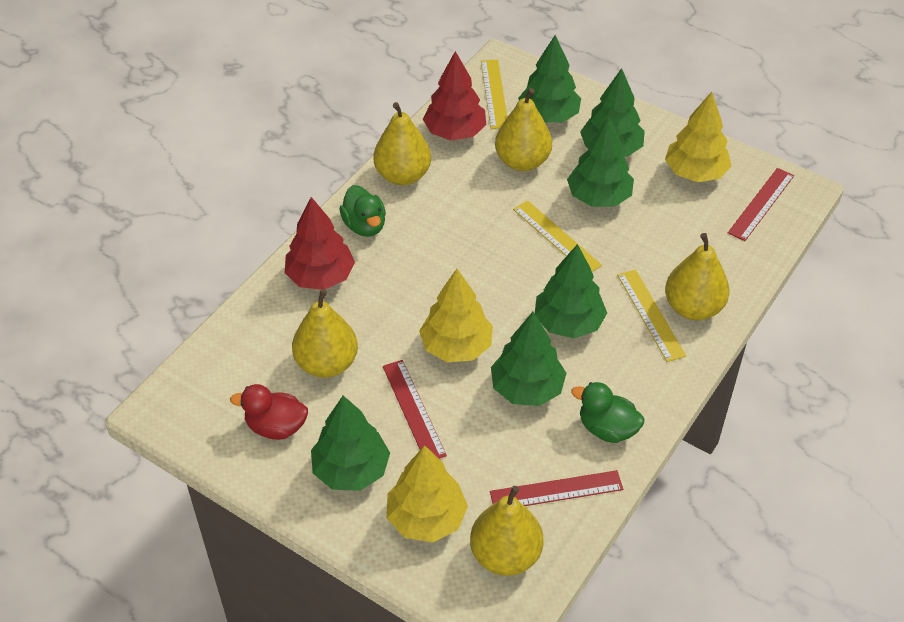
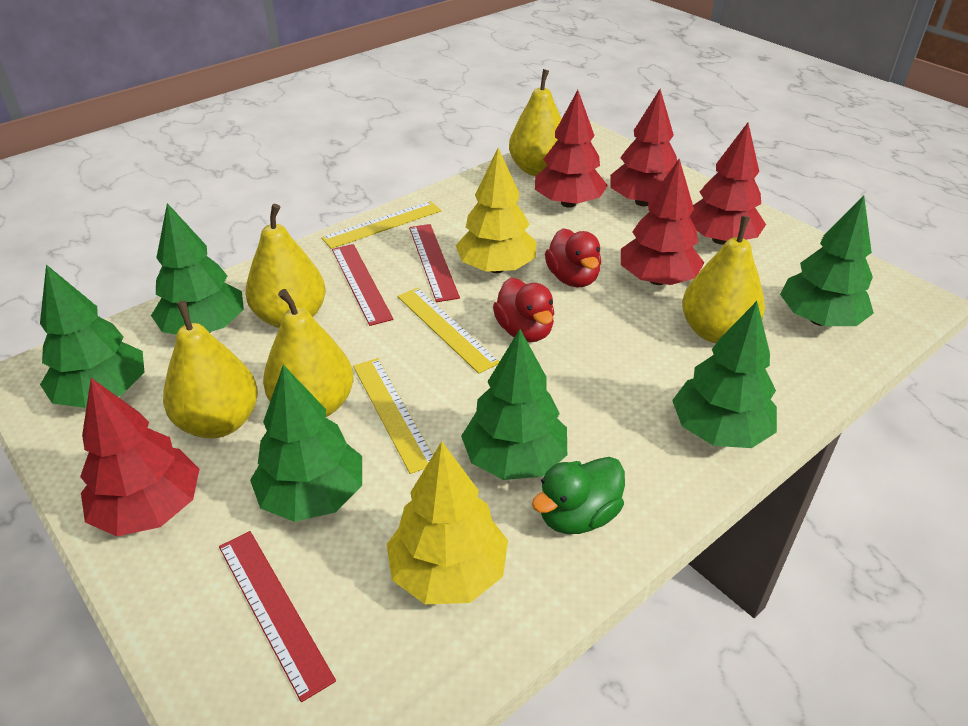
green duck: [339,185,386,237] [571,382,645,443] = 2 -> [532,457,625,534] = 1
red duck: [230,384,308,440] = 1 -> [493,278,554,342] [545,228,601,287] = 2
red tree: [285,197,355,289] [423,51,486,140] = 2 -> [80,378,200,536] [535,90,608,208] [610,89,677,206] [621,159,704,285] [690,123,766,244] = 5
yellow tree: [387,445,468,542] [419,269,493,362] [665,92,731,182] = 3 -> [387,441,508,604] [456,148,537,273] = 2

